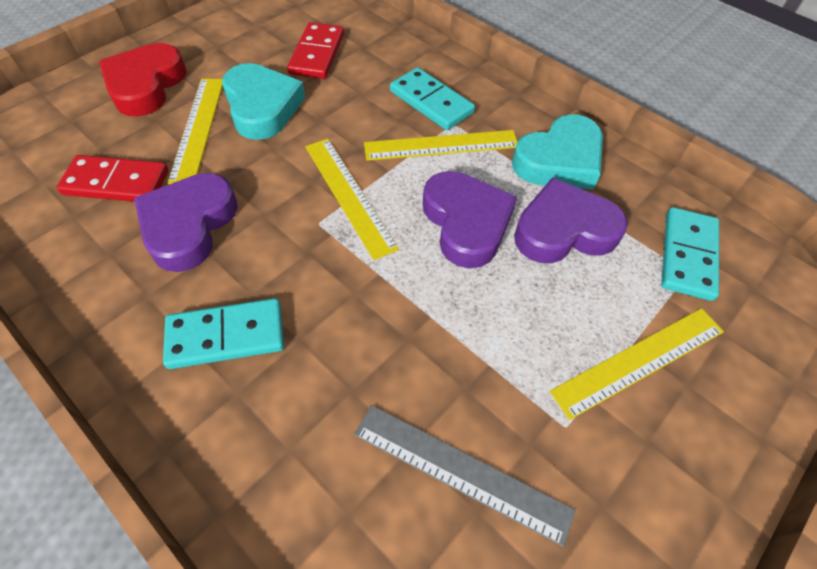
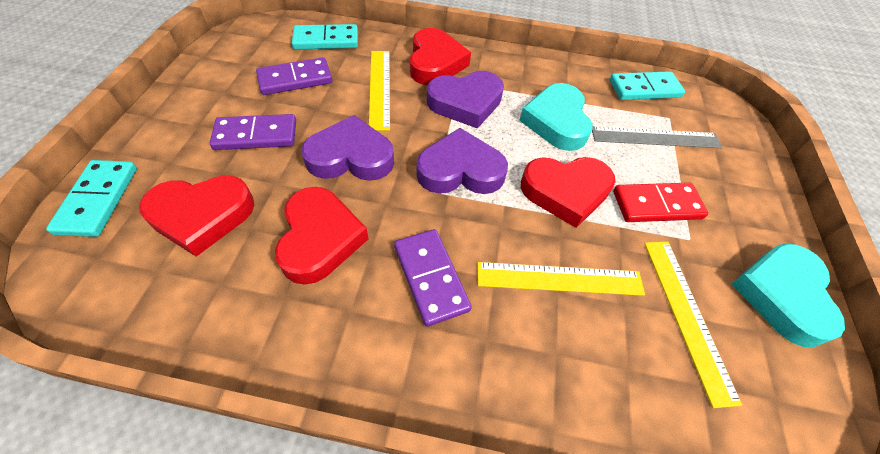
purple domino: none = 0 -> [210,114,296,150] [256,57,333,95] [394,229,472,327] = 3
red domino: [57,155,168,202] [287,22,344,79] = 2 -> [613,183,709,222] = 1
red heart: [99,43,187,117] = 1 -> [139,175,254,257] [275,187,368,285] [410,28,471,85] [521,157,616,228] = 4
yellow ruler: [167,78,223,184] [305,139,399,260] [364,130,518,161] [549,308,724,420] = 4 -> [369,51,390,131] [477,262,645,296] [644,242,742,408] = 3

